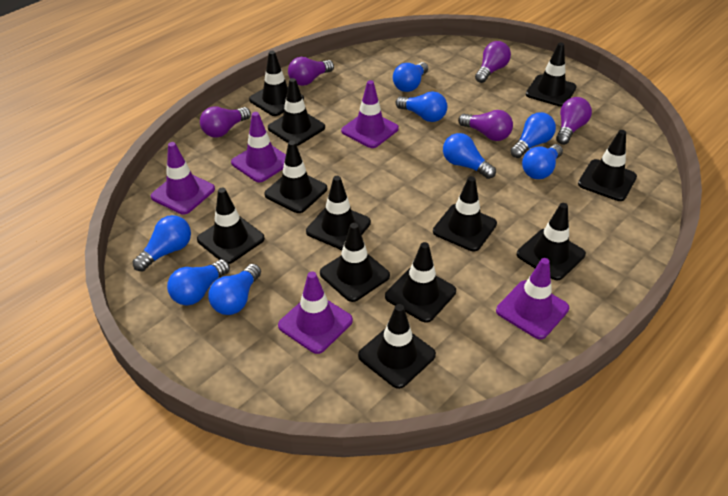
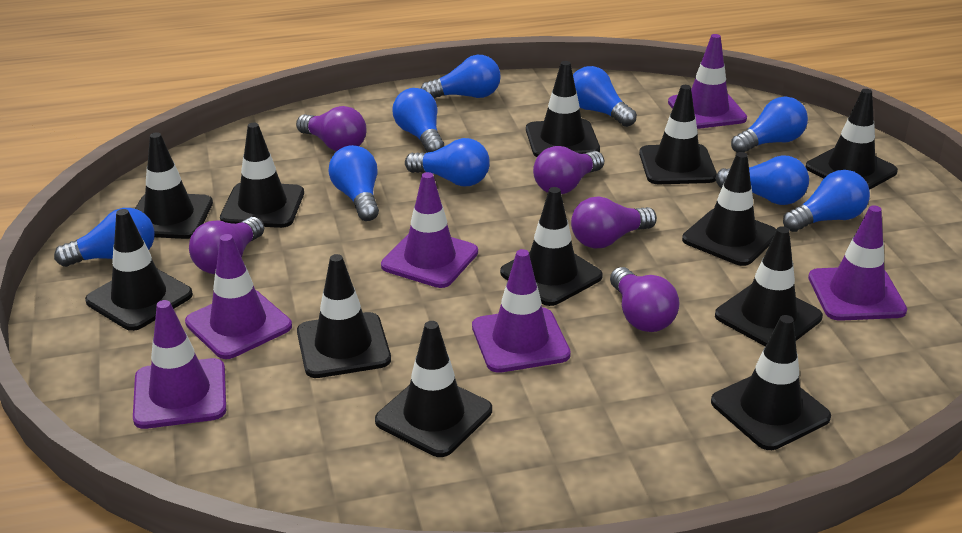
blue light bulb: [133,215,191,272] [167,259,230,305] [208,264,261,315] [393,62,428,92] [395,91,447,122] [443,133,496,179] [510,112,556,158] [522,144,563,179] = 8 -> [54,208,155,267] [328,145,379,221] [392,88,444,153] [405,138,490,186] [421,55,501,98] [573,66,637,127] [715,155,809,205] [731,96,808,153] [783,170,870,232] = 9
purple traffic cone: [151,142,215,215] [231,112,286,182] [278,271,353,354] [341,80,399,148] [496,258,569,339] = 5 -> [133,300,226,429] [185,234,292,359] [381,172,478,288] [472,249,571,373] [668,34,747,129] [808,205,907,321] = 6

